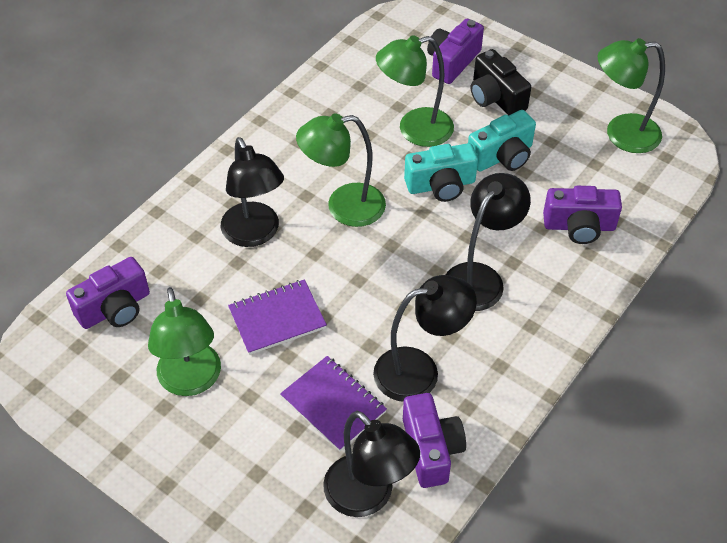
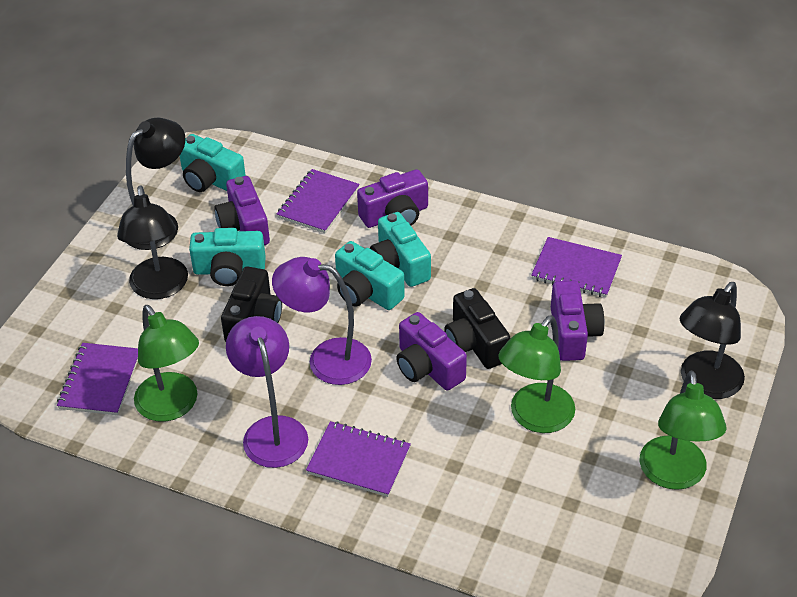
black camera: [471,49,531,116] = 1 -> [221,266,282,342] [444,288,510,369] = 2
black lamp: [221,137,284,247] [323,411,420,517] [373,275,477,402] [446,173,531,311] = 4 -> [117,185,188,299] [126,118,186,250] [680,282,745,399] = 3
green lamp: [148,287,221,396] [296,113,386,227] [376,35,454,147] [598,38,665,153] = 4 -> [134,305,199,422] [498,315,575,433] [640,370,727,490] = 3
purple lamp: none = 0 -> [226,316,308,468] [272,257,372,385] = 2
purple notebook: [228,280,327,355] [280,356,387,451] = 2 -> [57,343,138,415] [277,169,360,234] [306,421,411,497] [531,237,622,297] = 4
turquoise camera: [404,143,478,202] [468,110,536,171] = 2 -> [180,134,246,192] [189,228,266,286] [335,241,405,310] [370,212,431,287] = 4

